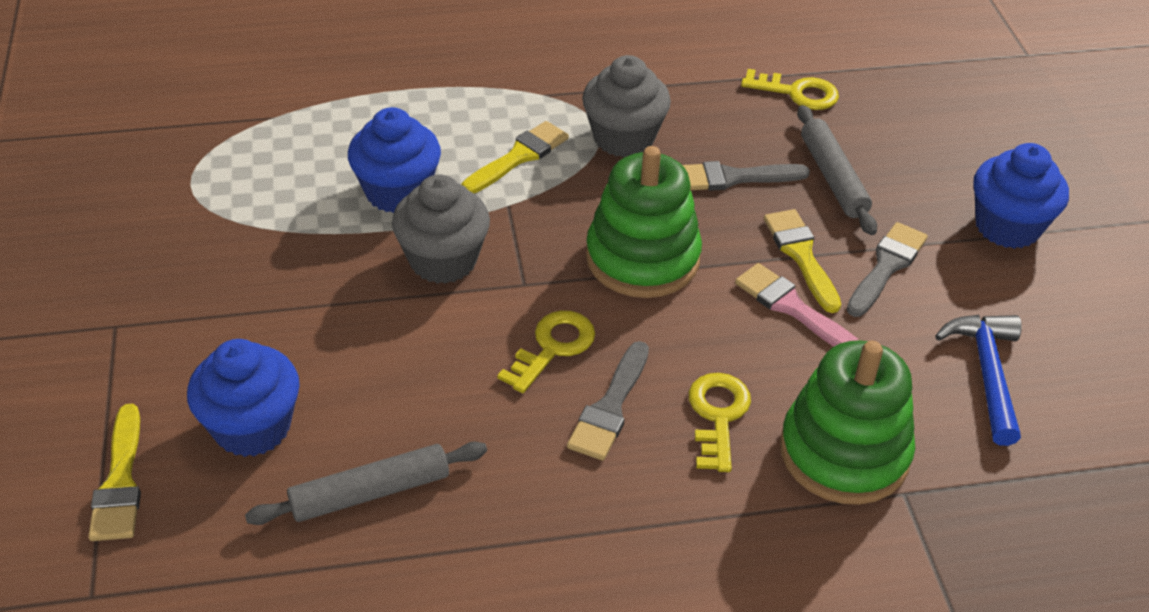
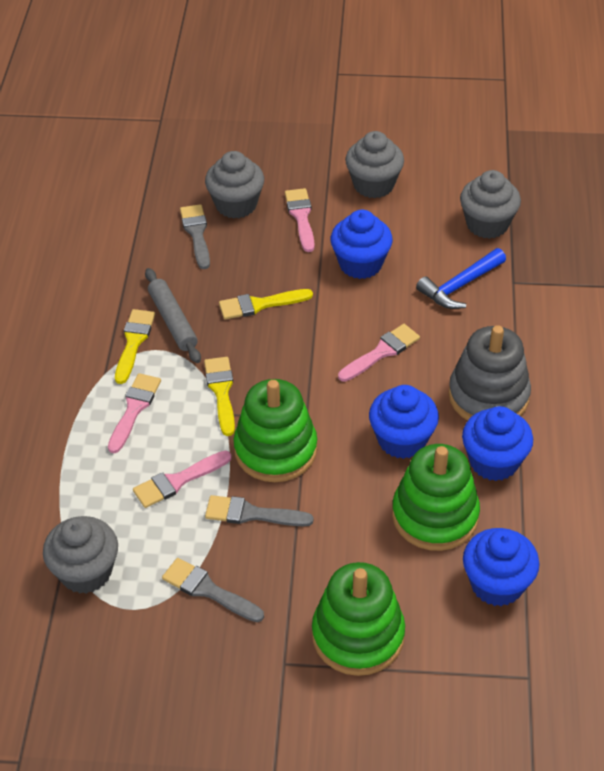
blue cupcake: [187,339,300,457] [348,107,441,213] [973,143,1069,249] = 3 -> [330,210,393,279] [369,385,439,459] [462,406,533,481] [463,528,540,606] = 4
green stacking toy: [586,146,702,298] [780,340,915,505] = 2 -> [233,379,317,482] [312,562,405,676] [392,444,480,551] = 3
grey cupcake: [392,174,490,284] [582,55,671,157] = 2 -> [43,516,118,594] [205,151,264,219] [345,131,404,198] [460,170,521,239] = 4
grey rolling pin: [245,441,487,525] [797,105,877,235] = 2 -> [145,268,201,363] = 1
grey stacking toy: none = 0 -> [448,325,531,420] = 1
pink brush: [735,263,858,347] = 1 -> [108,373,161,453] [133,450,232,508] [285,188,315,252] [338,324,420,382] = 4
yellow key: [498,310,595,393] [689,373,751,472] [741,69,839,110] = 3 -> none = 0

